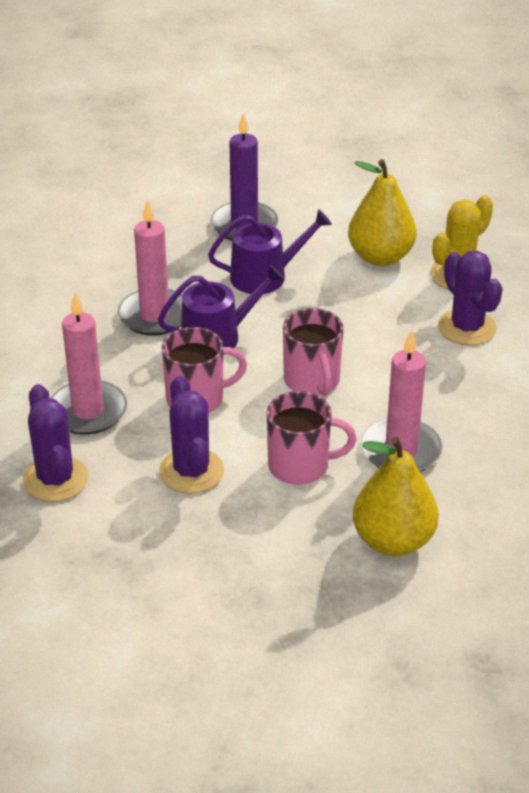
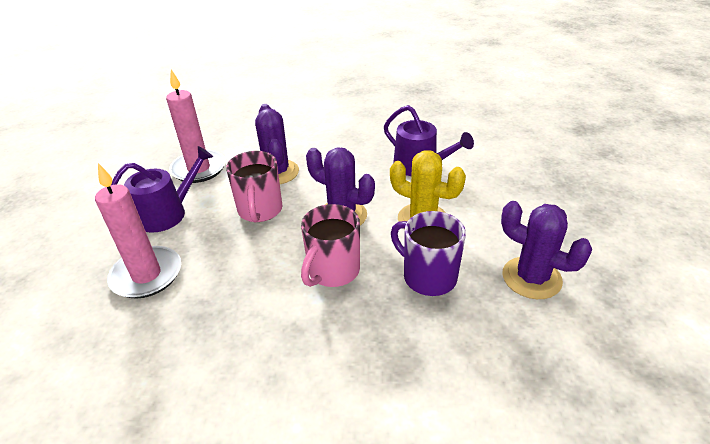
pink candle: [51,292,127,435] [118,199,183,336] [361,330,443,472] = 3 -> [95,163,181,299] [166,69,226,183] = 2
pink mug: [162,327,247,413] [267,391,357,485] [283,308,344,396] = 3 -> [226,151,282,222] [301,204,360,287] = 2
purple candle: [211,113,278,241] = 1 -> none = 0
purple mug: none = 0 -> [391,211,466,296] = 1
yellow pear: [348,159,417,266] [353,437,439,556] = 2 -> none = 0

